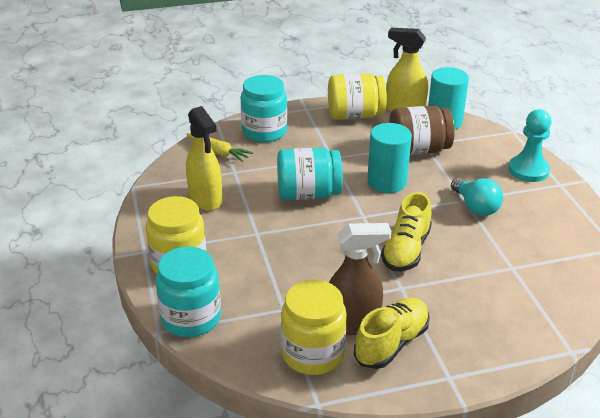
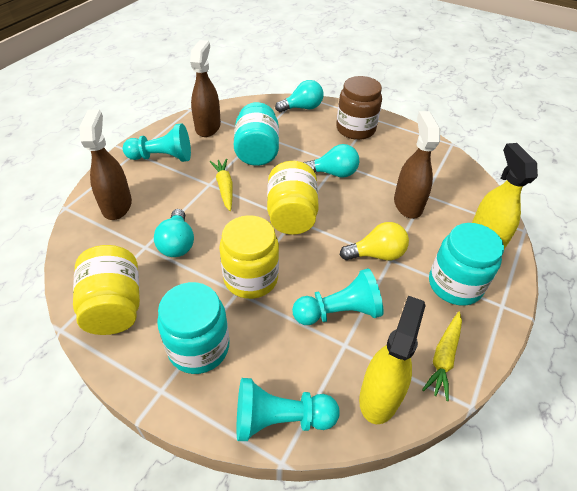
brown spray bottle: [329,223,391,335] = 1 -> [79,110,132,220] [190,40,221,137] [394,111,440,219] = 3
turquoise cylinder: [367,123,412,193] [428,67,469,129] = 2 -> none = 0
turquoise light bulb: [451,178,503,216] = 1 -> [154,209,194,257] [275,80,323,112] [303,144,359,178] = 3
turquoise pawn: [508,109,552,182] = 1 -> [123,123,191,162] [237,378,340,441] [292,268,384,325] = 3
yellow carrot: [186,133,253,162] = 1 -> [210,159,233,211] [422,312,462,401] = 2
yellow light bulb: none = 0 -> [340,222,409,261] = 1
yellow shoe: [354,298,430,369] [381,192,432,271] = 2 -> none = 0

